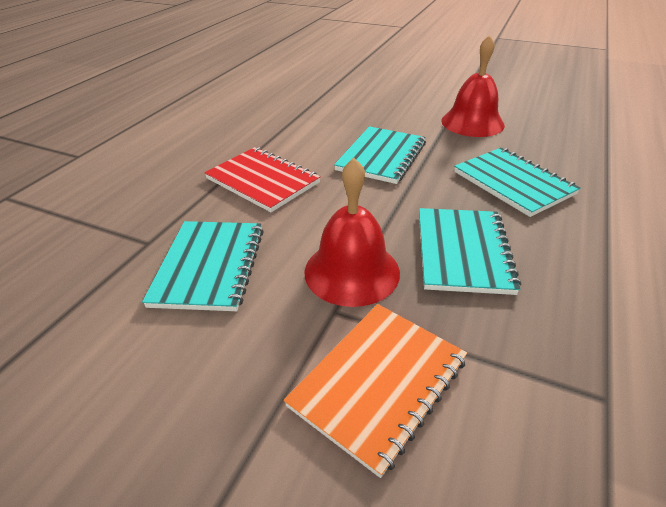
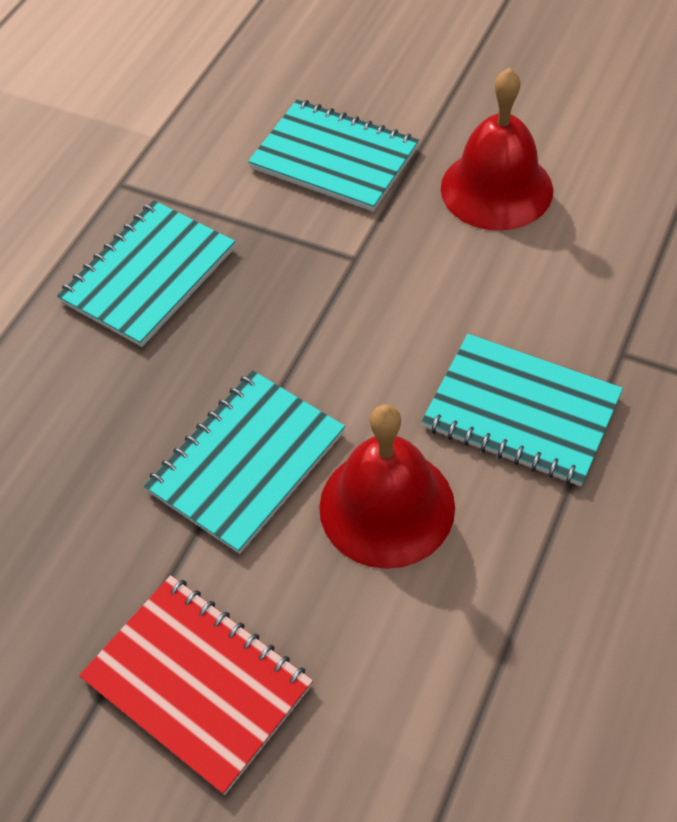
orange notebook: [284,304,467,478] = 1 -> none = 0

